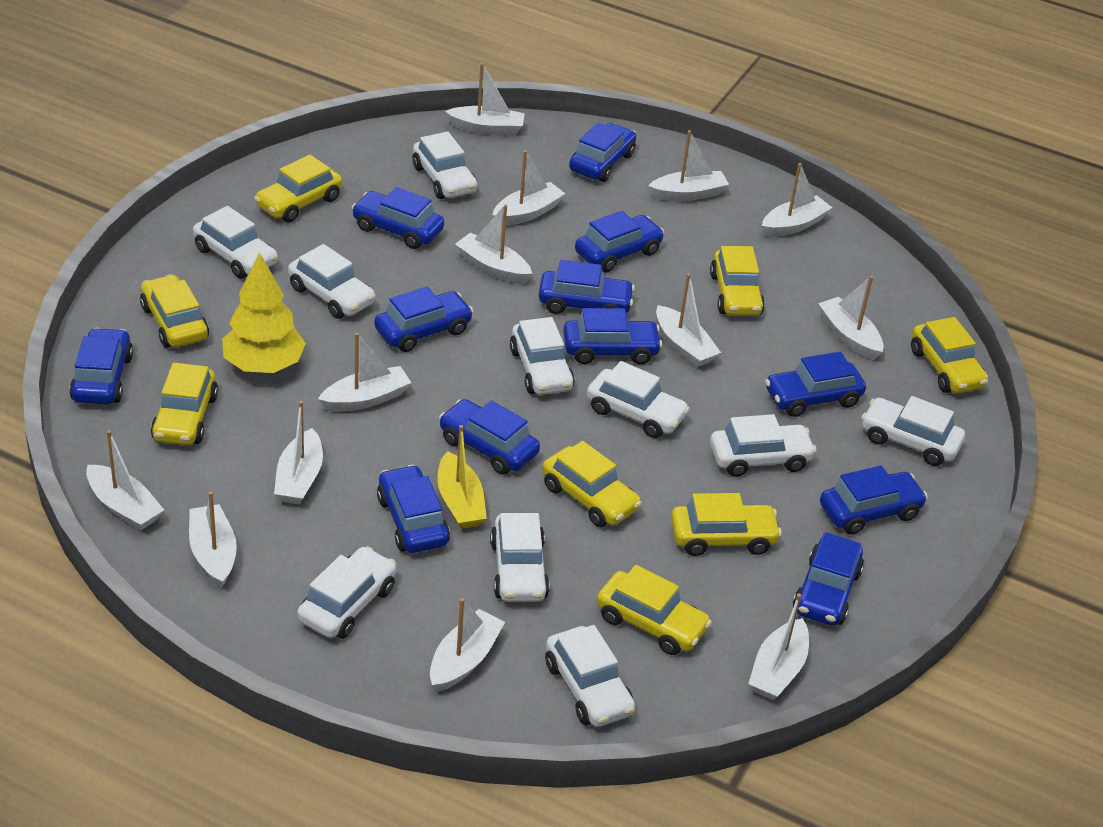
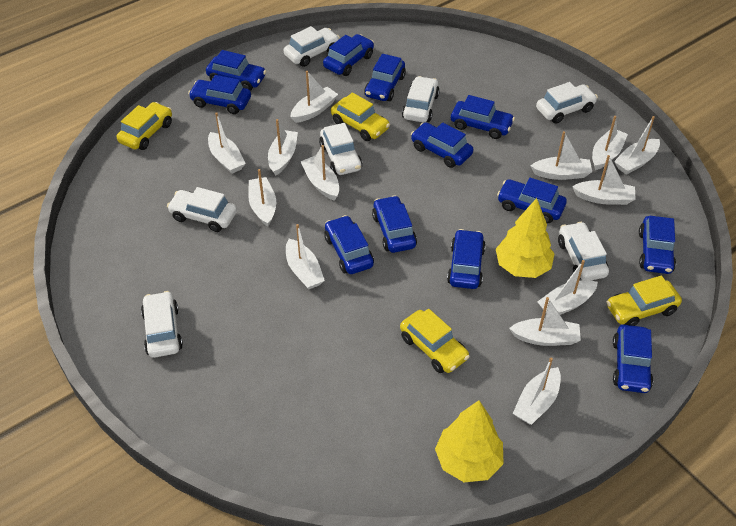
white car: [193,206,278,279] [288,244,376,319] [297,546,396,639] [412,131,477,199] [490,513,550,602] [510,317,575,395] [545,625,635,727] [587,361,690,438] [710,414,817,477] [861,396,965,466] = 10 -> [141,291,183,358] [167,187,237,232] [284,26,340,67] [319,123,362,175] [402,76,440,122] [536,82,598,124] [558,222,609,280] = 7
yellow boat: [437,425,487,529] = 1 -> none = 0
yellow car: [140,274,209,348] [151,363,218,445] [254,155,342,222] [542,441,642,527] [597,565,712,655] [671,493,782,556] [710,246,765,316] [911,317,988,393] = 8 -> [117,102,172,150] [331,92,390,141] [400,309,470,373] [607,275,682,326] = 4
yellow tree: [222,252,306,373] = 1 -> [435,400,504,482] [496,198,555,278] = 2

